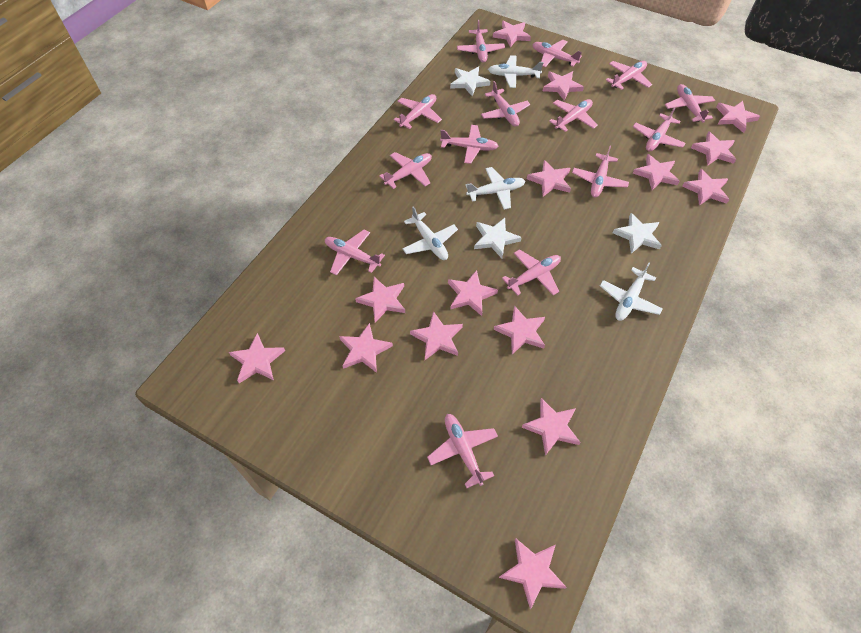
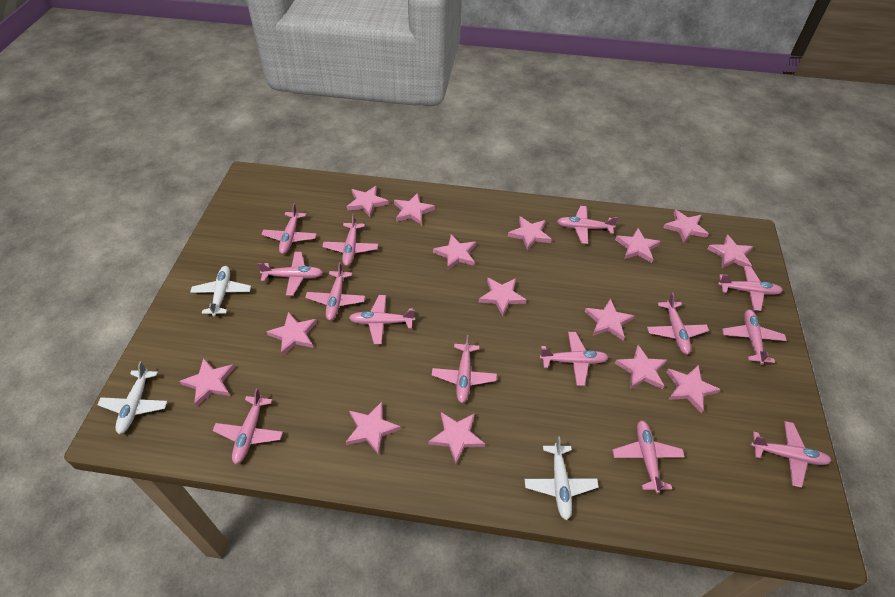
white plane: [402,206,458,260] [465,167,525,210] [488,55,544,88] [600,263,663,321] = 4 -> [97,361,168,434] [190,266,251,316] [525,436,599,520] = 3
white star: [450,66,490,96] [474,218,522,258] [613,213,662,254] = 3 -> none = 0

